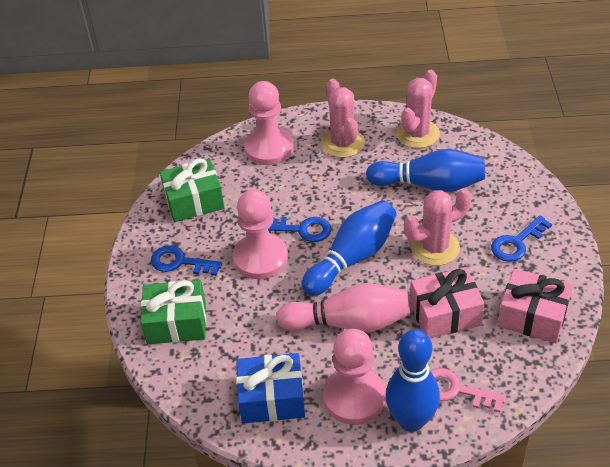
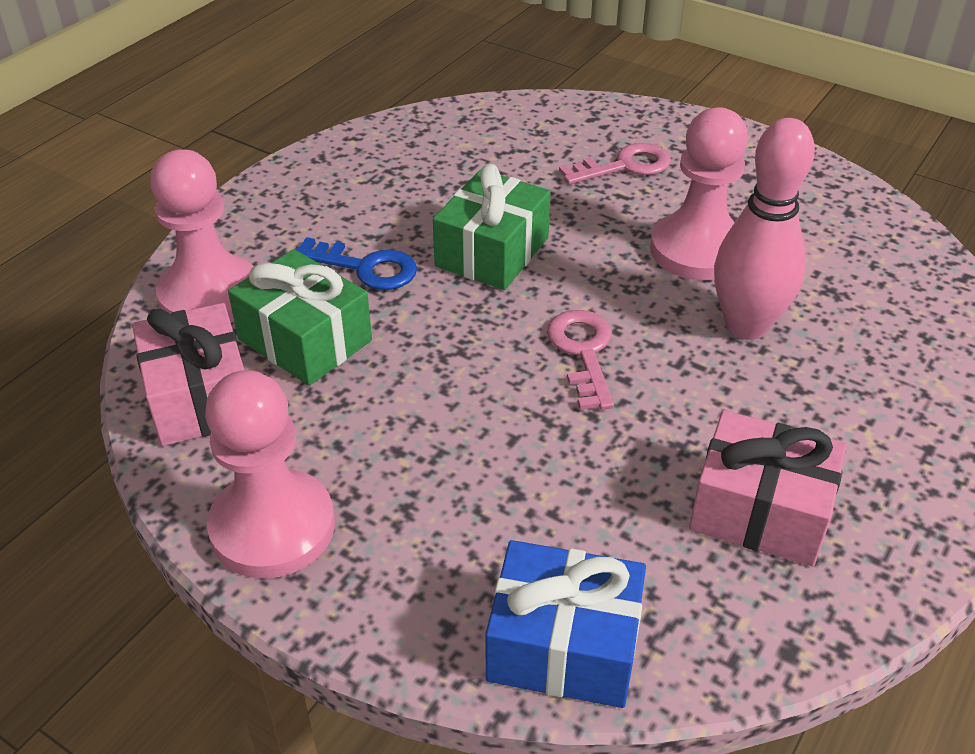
blue bowling pin: [301,200,397,296] [366,149,485,192] [386,329,440,432] = 3 -> none = 0
blue key: [151,245,222,276] [268,217,332,242] [491,216,552,262] = 3 -> [295,237,417,290] = 1
pink cactus: [321,78,365,158] [396,70,440,148] [404,188,472,266] = 3 -> none = 0
pink key: [430,368,506,413] = 1 -> [547,310,614,410] [559,143,671,184] = 2

